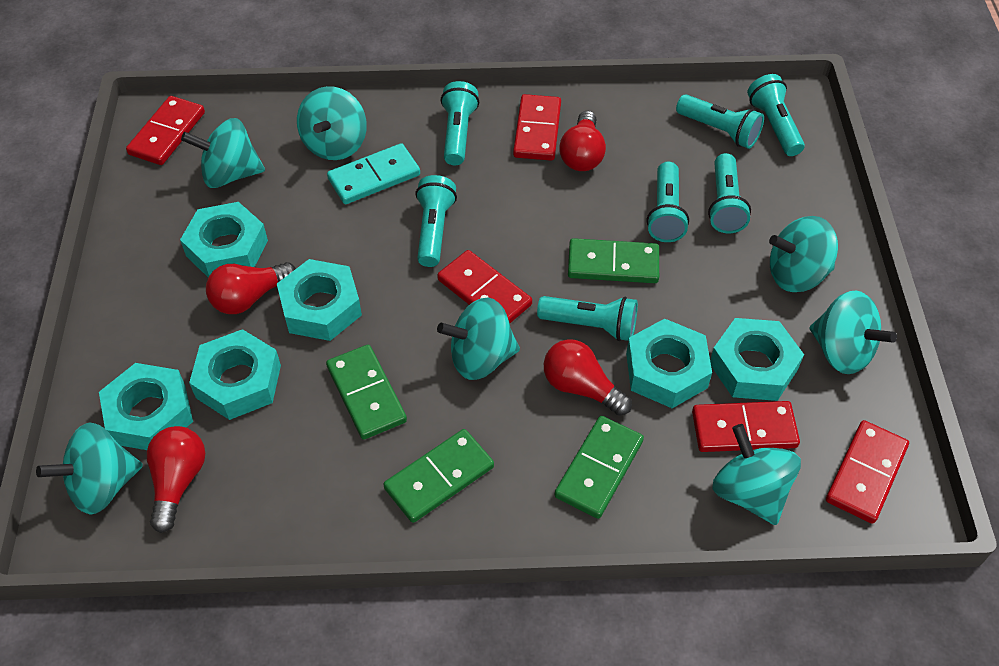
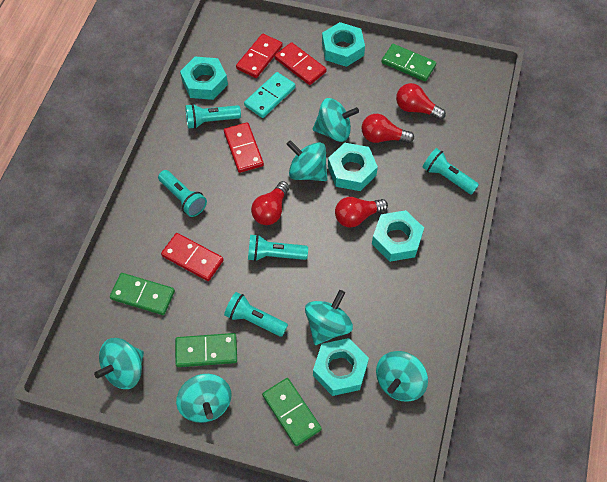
red domino: [126,96,205,165] [437,250,532,324] [513,94,561,161] [692,401,800,452] [826,420,909,524] = 5 -> [161,233,224,281] [224,122,264,173] [236,34,283,78] [275,42,327,85] = 4
turquoise flashlight: [415,175,457,267] [441,81,479,165] [537,296,638,341] [647,162,689,242] [676,94,764,149] [708,153,751,233] [747,74,805,156] = 7 -> [158,170,207,217] [185,104,241,129] [224,292,288,337] [248,234,308,261] [422,148,479,195] = 5
turquoise nut: [99,363,193,450] [180,202,268,277] [189,329,281,420] [277,259,362,341] [626,319,712,408] [710,318,804,401] = 6 -> [180,57,228,100] [313,338,369,396] [322,22,365,67] [328,143,378,191] [372,210,424,262] = 5
turquoise spinning top: [36,422,143,515] [181,118,265,188] [297,86,367,160] [437,297,520,380] [712,424,801,525] [769,216,838,292] [810,290,897,374] = 7 -> [94,338,144,389] [176,374,232,423] [286,140,328,181] [305,290,353,345] [313,98,359,142] [376,351,428,402] = 6

